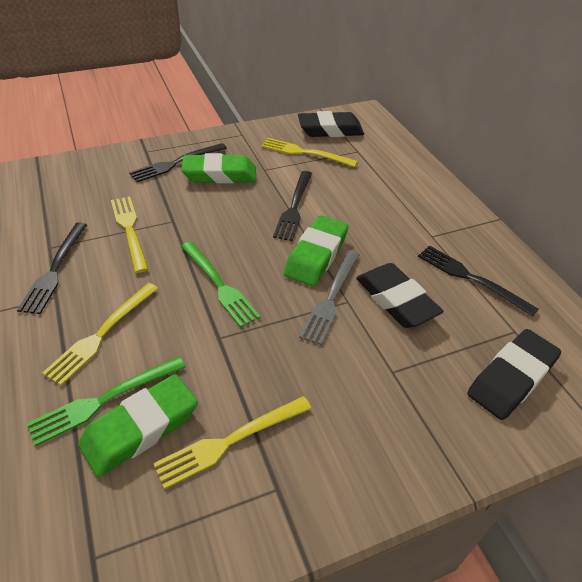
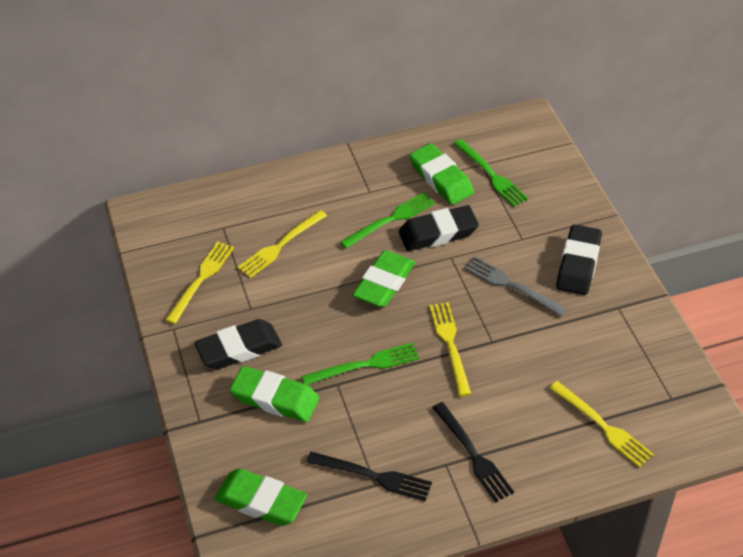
black fork: [17,222,87,314] [129,143,227,182] [273,171,312,241] [418,245,539,317] = 4 -> [307,452,432,501] [432,402,514,502] = 2
green eraser: [78,374,198,477] [181,153,256,184] [284,215,348,286] = 3 -> [214,469,307,526] [230,366,319,422] [352,250,415,307] [409,143,474,205] = 4
green fork: [26,356,185,446] [181,241,261,327] = 2 -> [301,343,419,385] [340,192,435,248] [453,139,528,207] = 3

